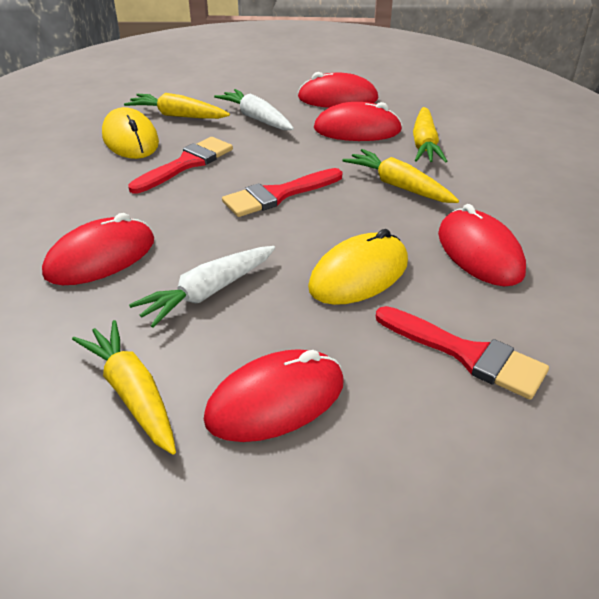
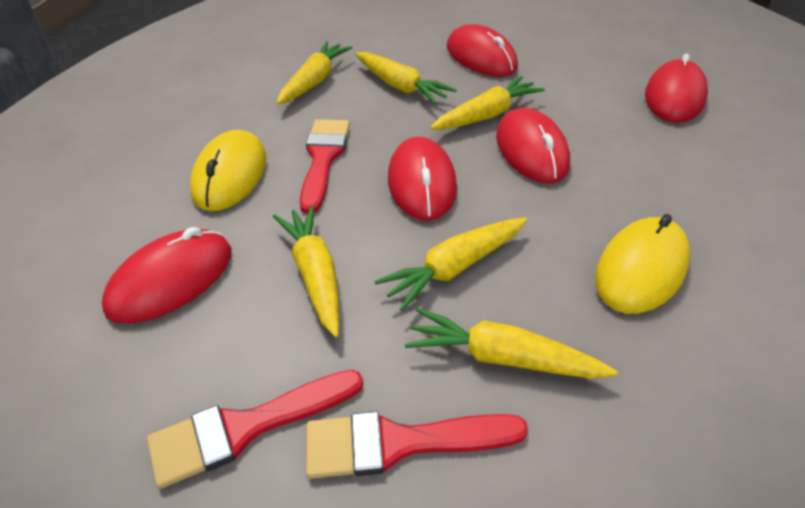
white carrot: [129,246,275,328] [214,89,294,130] = 2 -> none = 0
yellow carrot: [72,320,176,455] [124,93,230,119] [342,149,459,203] [413,107,448,163] = 4 -> [273,205,340,337] [277,42,353,105] [355,52,457,104] [374,218,527,311] [405,308,618,379] [430,76,545,130] = 6

